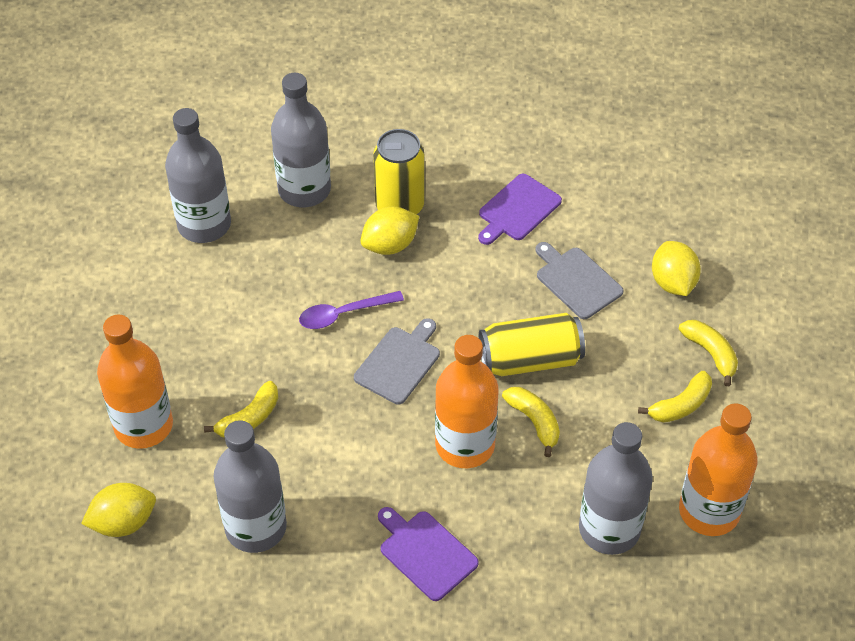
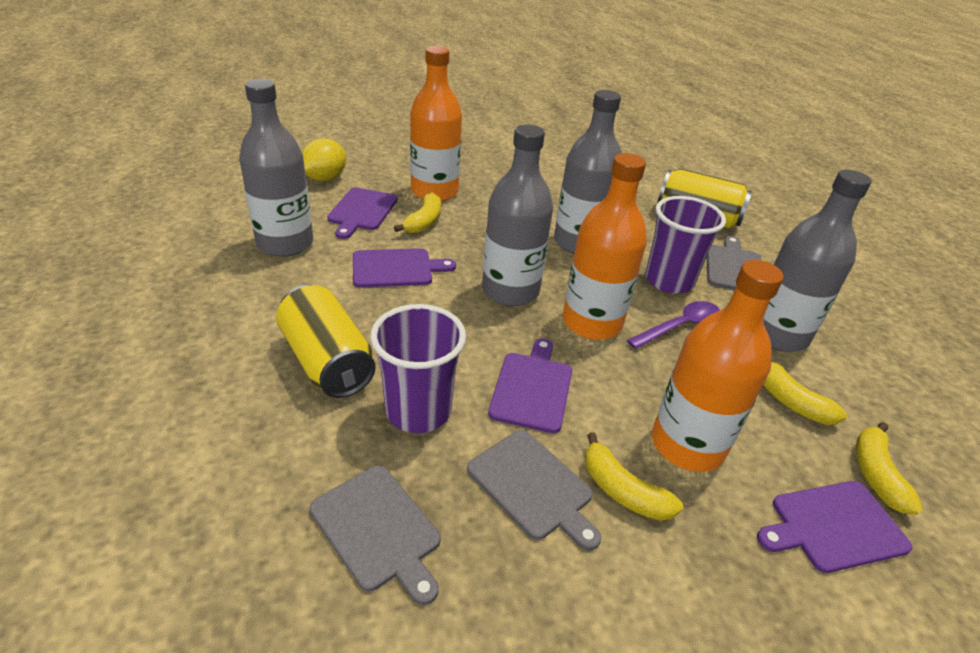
grey cutting board: [354,318,440,404] [535,242,624,319] = 2 -> [310,465,441,605] [467,430,601,551] [707,236,762,290] = 3
purple cup: none = 0 -> [370,304,466,433] [645,196,726,294] = 2
purple cutting board: [378,507,479,601] [478,174,562,245] = 2 -> [327,187,398,239] [353,248,456,288] [488,338,572,433] [757,481,913,573] = 4
yellow lemon: [81,483,156,537] [360,207,419,255] [652,241,701,296] = 3 -> [302,138,346,181] = 1

